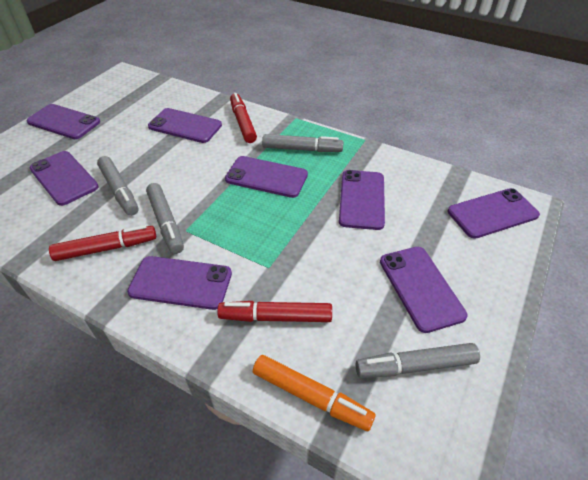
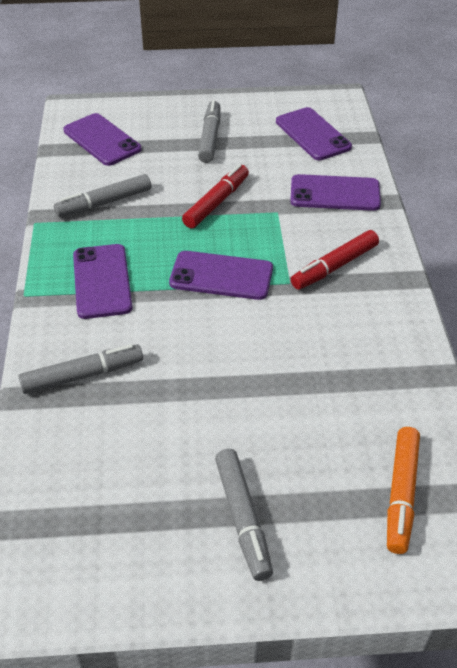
purple phone: [26,104,100,139] [30,151,99,206] [127,256,232,310] [148,108,222,143] [225,156,308,198] [339,170,385,230] [380,247,468,333] [448,188,540,239] = 8 -> [63,113,142,166] [73,244,133,319] [169,251,273,300] [276,107,352,160] [290,174,381,211] = 5
red marker: [49,225,156,261] [217,301,332,322] [230,93,257,143] = 3 -> [182,164,249,229] [291,230,379,290] = 2

